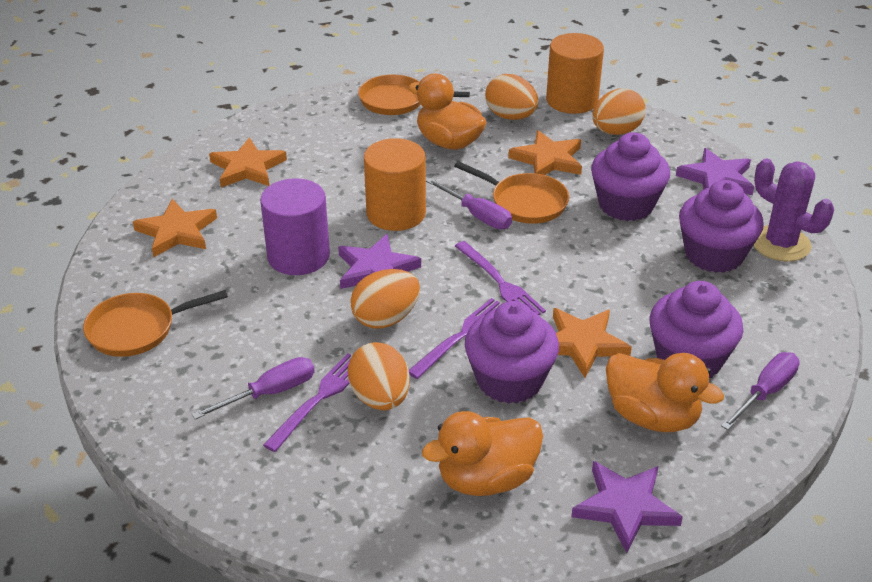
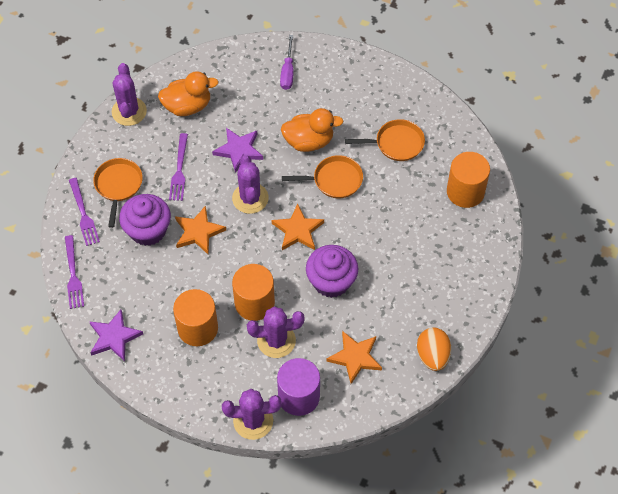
orange cylinder: [364,138,426,231] [546,33,604,114] = 2 -> [173,289,218,346] [232,264,275,321] [447,152,490,208] = 3
orange duck: [408,73,487,150] [422,411,543,496] [606,353,724,432] = 3 -> [158,71,219,116] [281,108,344,152] = 2
orange egg: [348,342,410,410] [350,269,420,329] [485,74,539,120] [592,89,646,135] = 4 -> [417,328,451,371] = 1
orange star: [133,199,217,257] [209,137,287,187] [508,130,582,175] [553,308,632,378] = 4 -> [175,206,226,255] [272,204,324,250] [326,331,382,384] = 3
purple cactus: [753,158,834,262] = 1 -> [112,63,147,126] [222,389,281,440] [232,155,269,214] [247,307,304,358] = 4
purple cupcake: [465,301,559,404] [591,132,670,221] [650,281,743,378] [679,180,764,273] = 4 -> [119,194,171,246] [306,245,358,298] = 2
purple screwdriver: [192,357,315,420] [426,178,512,229] [721,352,800,430] = 3 -> [280,35,293,90] = 1
purple star: [338,234,421,289] [571,461,683,553] [676,148,754,195] = 3 -> [89,309,143,361] [212,128,263,173] = 2

